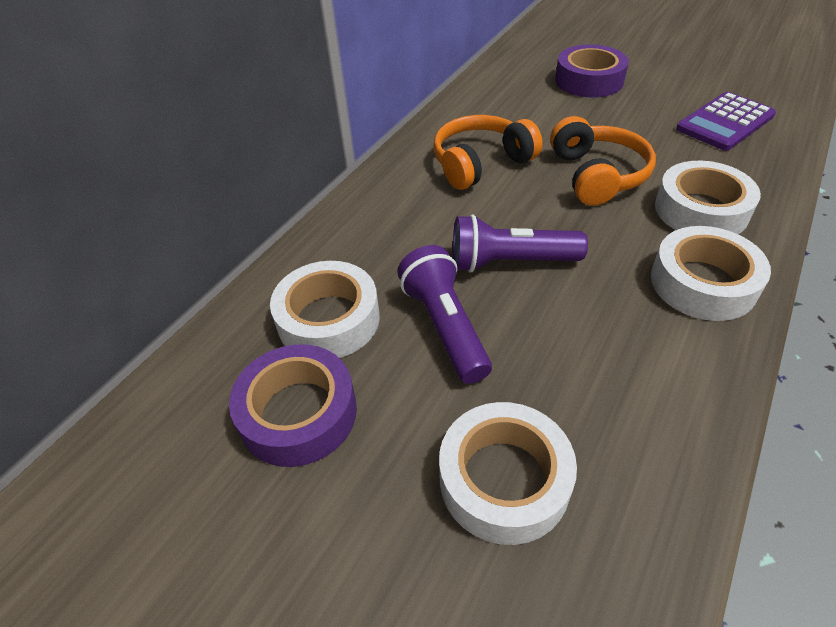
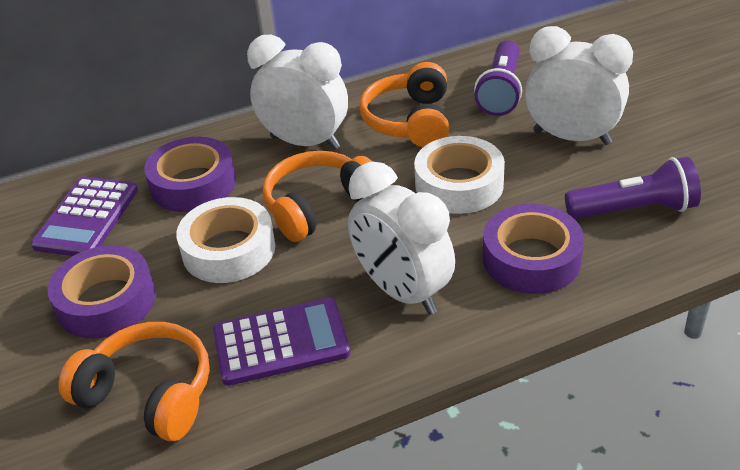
orange headphones: [433,115,543,190] [550,116,656,206] = 2 -> [59,322,210,441] [263,151,372,242] [359,62,449,147] = 3
purple calculator: [676,92,776,151] = 1 -> [31,177,138,256] [213,298,350,386] = 2
purple tape: [229,344,357,467] [555,44,629,97] = 2 -> [48,245,156,339] [144,137,236,212] [483,204,584,294] = 3
white clock: none = 0 -> [247,35,348,150] [348,162,455,315] [525,26,633,145] = 3
white tape: [270,261,380,358] [439,402,577,545] [651,226,771,321] [655,161,761,234] = 4 -> [176,197,275,283] [414,136,505,214] = 2

